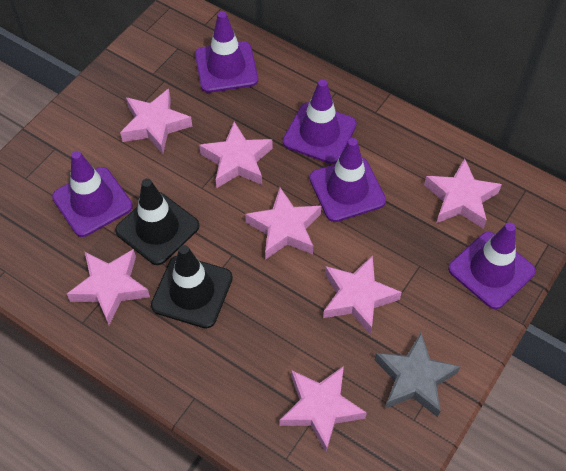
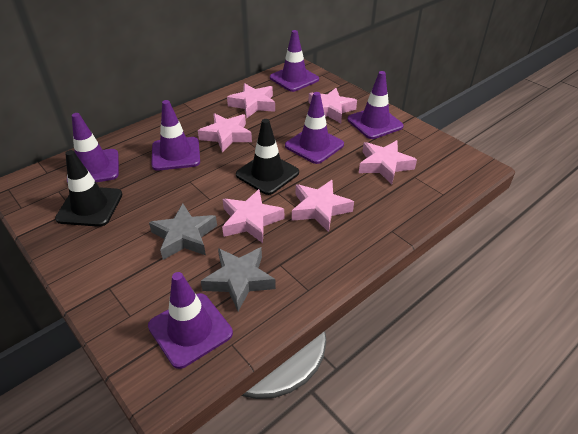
grey star: [375,333,461,417] = 1 -> [149,204,217,260] [201,247,276,311] = 2
pink star: [67,249,150,325] [120,89,193,154] [199,122,273,188] [245,187,321,260] [280,366,367,452] [323,255,402,335] [424,158,502,228] = 7 -> [198,113,252,153] [222,189,284,243] [227,83,275,118] [292,180,354,232] [308,88,357,123] [359,140,417,184] = 6
purple traffic cone: [52,151,133,237] [195,11,258,93] [283,79,357,164] [309,138,386,222] [448,222,535,309] = 5 -> [67,113,119,183] [148,272,233,369] [151,100,200,171] [270,30,319,92] [285,92,344,164] [347,71,404,139] = 6

